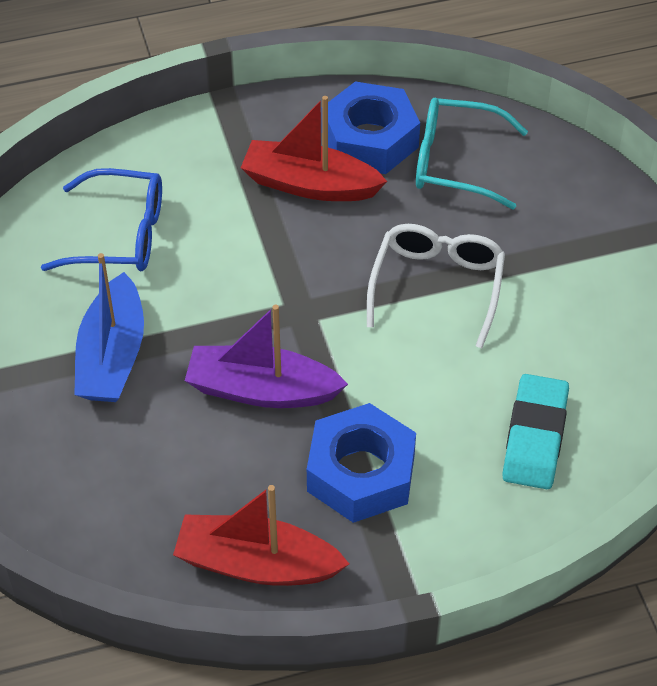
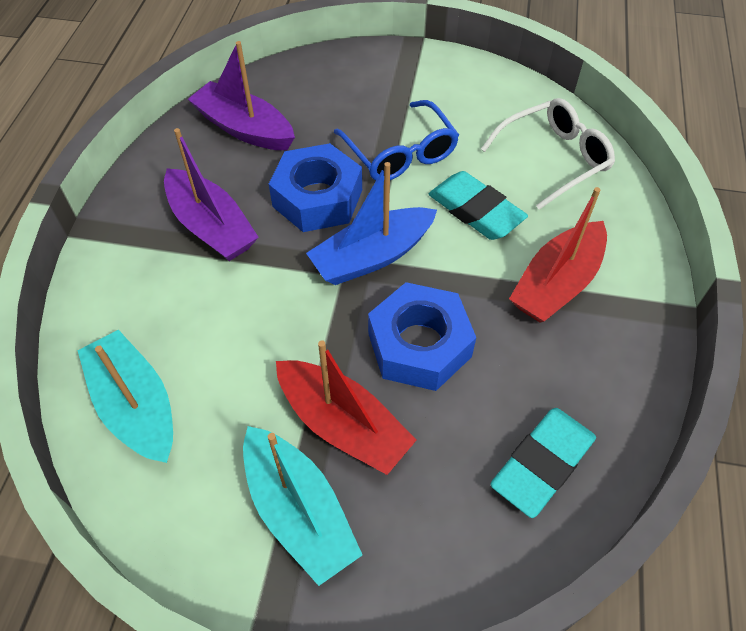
purple boat: [185,304,348,408] = 1 -> [164,128,259,261] [188,41,295,150] = 2
turquoise boat: none = 0 -> [78,329,173,463] [243,426,363,586] = 2
turquoise eraser: [502,374,569,489] = 1 -> [429,171,528,240] [490,408,596,518] = 2
turquoise glasses: [416,97,528,209] = 1 -> none = 0

